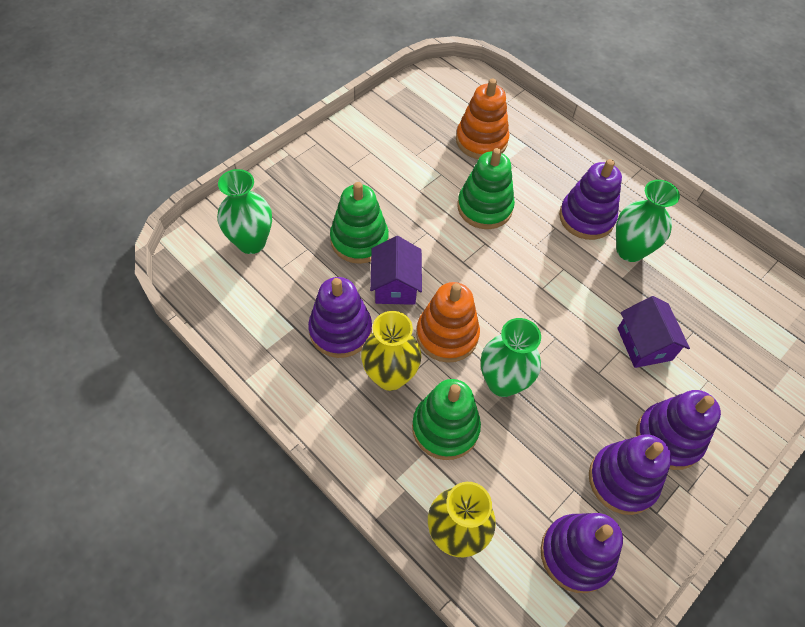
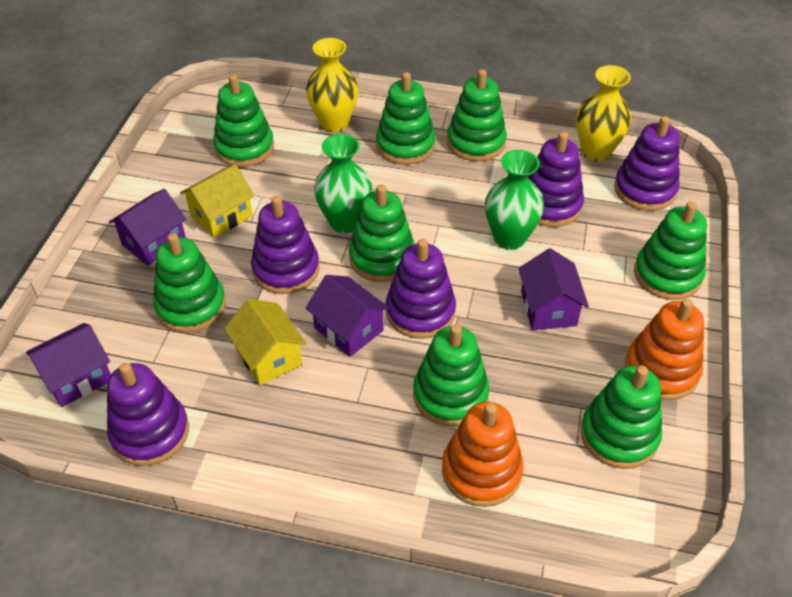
green stacking toy: [330,182,389,264] [412,379,481,460] [457,148,515,229] = 3 -> [153,233,226,333] [213,74,274,167] [349,185,415,282] [376,72,435,165] [413,324,489,427] [447,69,507,162] [580,365,662,469] [634,201,707,300] = 8
green vase: [217,169,272,254] [481,318,541,397] [616,180,680,262] = 3 -> [314,134,372,233] [485,150,544,250] = 2
purple house: [370,236,422,305] [617,296,690,368] = 2 -> [26,323,111,407] [109,189,187,266] [306,275,389,357] [518,248,589,330] = 4
yellow house: none = 0 -> [180,164,254,238] [224,298,307,385] = 2

